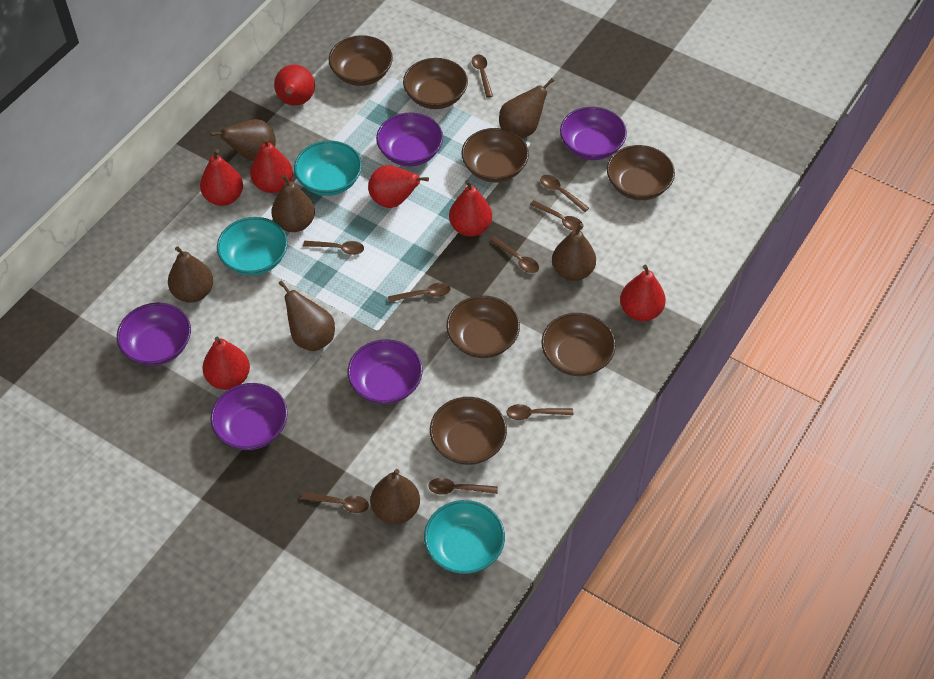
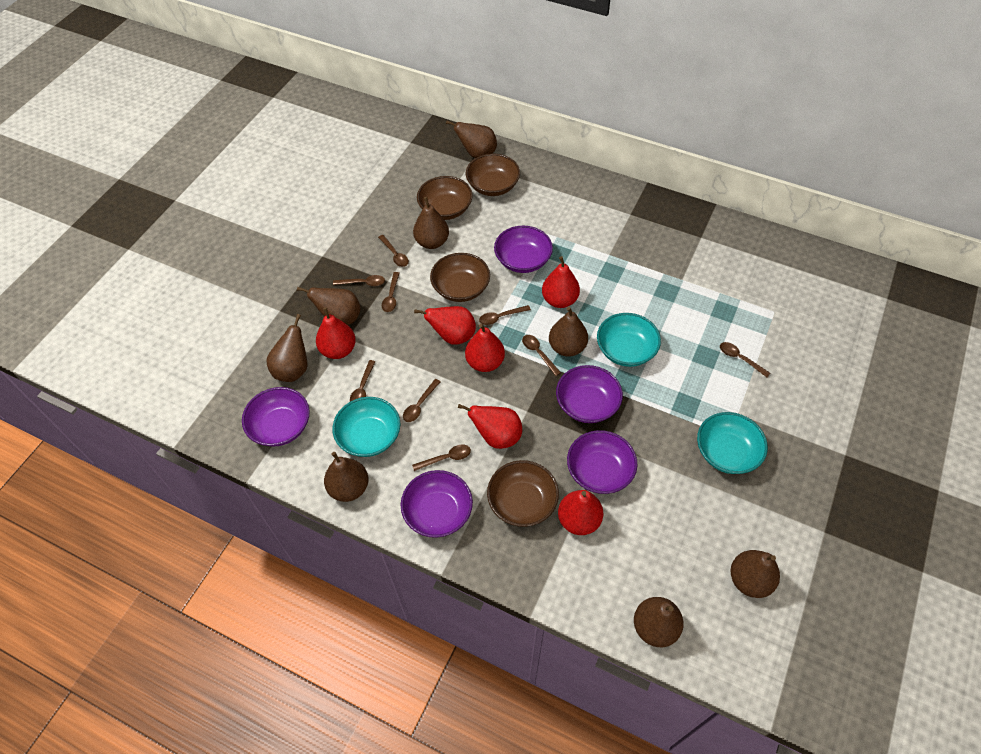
brown bowl: [329,35,393,86] [403,58,468,109] [430,397,507,465] [446,295,520,358] [461,128,529,182] [541,313,616,376] [607,145,675,200] = 7 -> [417,176,473,220] [430,253,490,302] [466,154,520,196] [487,460,559,527] = 4
brown pear: [168,246,213,303] [210,119,276,161] [271,174,315,232] [278,280,335,351] [371,469,420,524] [499,78,554,138] [552,223,596,281] = 7 -> [266,314,308,382] [297,287,361,325] [324,452,368,502] [413,197,449,249] [446,120,497,158] [549,307,588,357] [634,597,684,647] [730,550,780,598] = 8
red pear: [200,149,243,206] [202,337,250,390] [250,138,293,193] [274,64,315,106] [368,165,429,208] [449,180,492,236] [620,265,666,321] = 7 -> [316,307,356,359] [414,306,476,345] [458,404,522,449] [465,324,505,372] [542,256,580,308] [558,490,603,535] = 6

